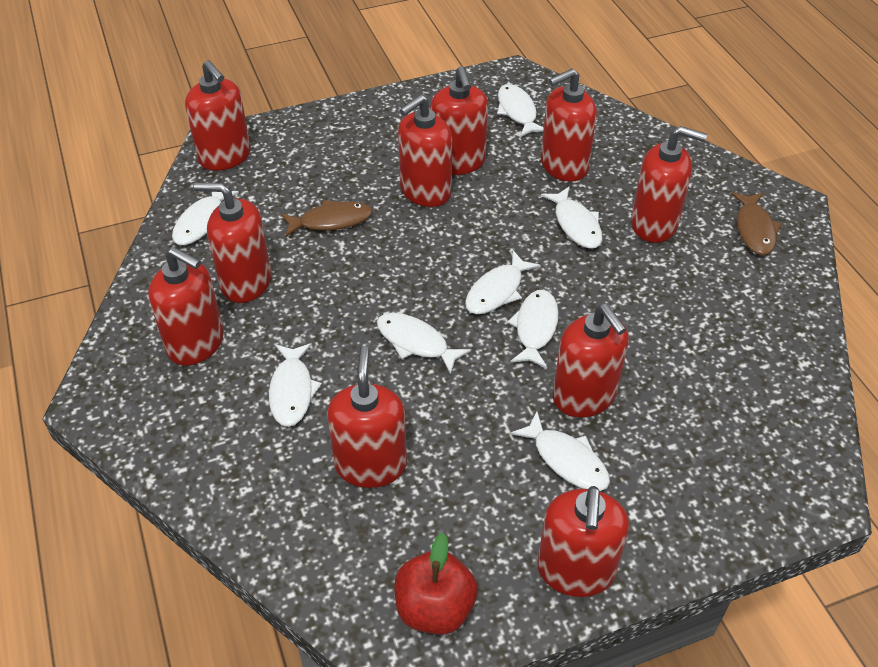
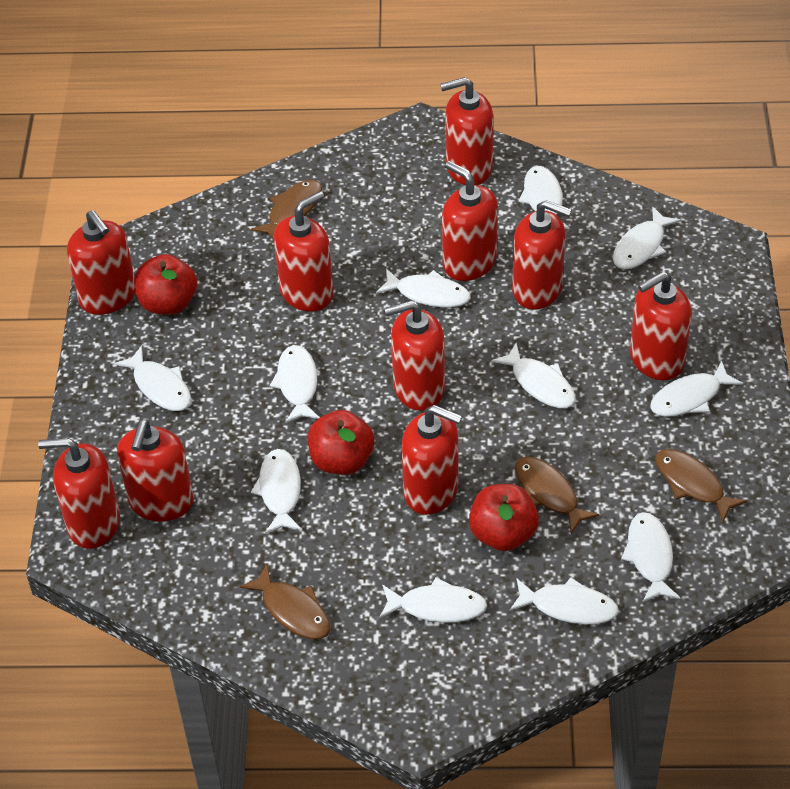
brown fish: [281,200,373,237] [731,192,782,255] = 2 -> [239,564,330,639] [251,180,322,239] [515,457,600,534] [655,449,747,523] = 4
red apple: [394,533,478,635] = 1 -> [135,254,197,315] [308,410,375,475] [469,484,539,551] = 3
white fish: [172,191,239,245] [269,343,322,427] [377,313,471,375] [465,251,541,314] [497,84,544,137] [507,290,559,368] [510,412,610,491] [541,186,602,249] = 8 -> [114,345,191,411] [251,449,302,534] [270,345,320,423] [376,268,471,308] [379,577,487,623] [491,343,575,408] [509,577,619,624] [519,166,570,229] [613,206,681,270] [621,512,681,603] [650,360,743,417] = 11

